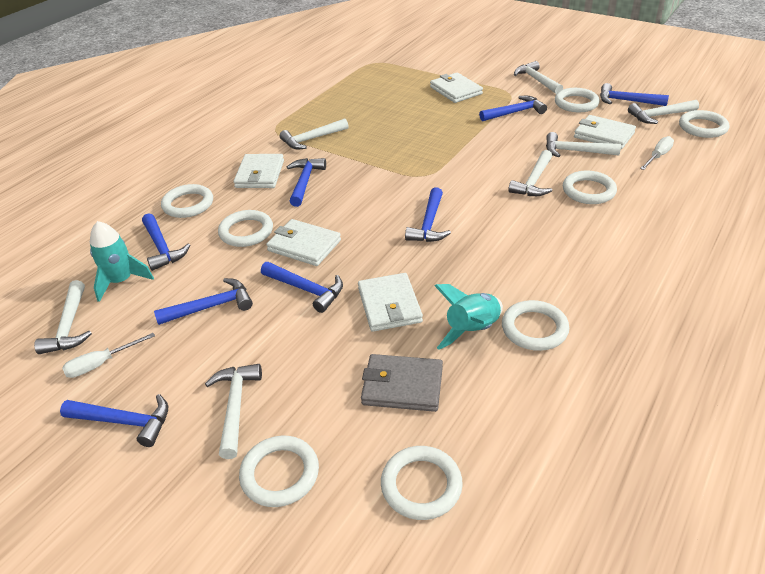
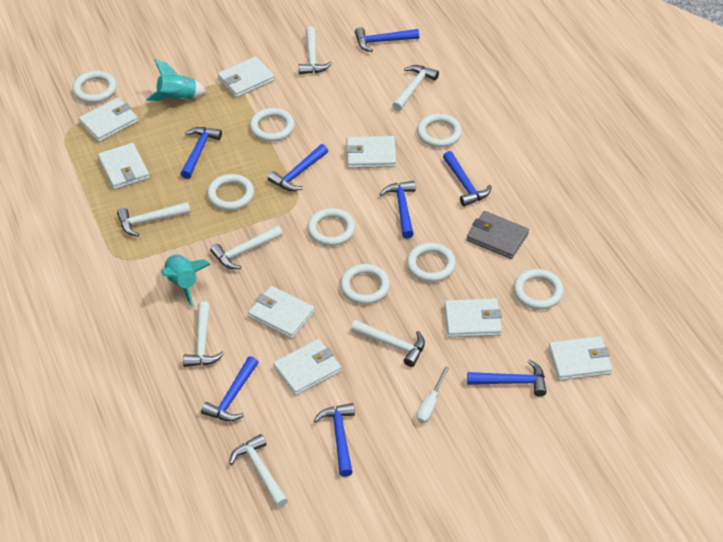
white screwdriver: [62,333,155,378] [640,136,674,170] = 2 -> [417,366,449,423] = 1
white wallet: [233,154,284,188] [266,219,341,266] [358,273,423,332] [430,73,483,103] [574,115,636,149] = 5 -> [79,98,138,142] [98,143,150,190] [218,56,275,98] [248,286,314,339] [273,339,342,396] [346,136,396,168] [444,298,502,338] [548,336,612,381] = 8

